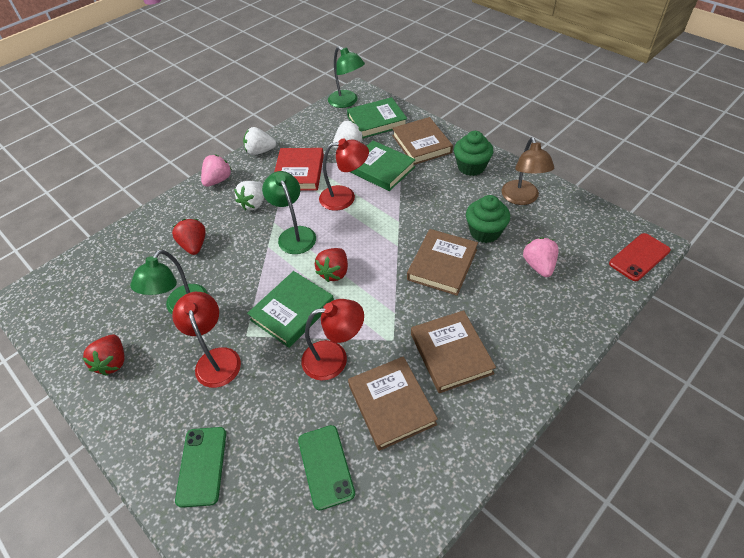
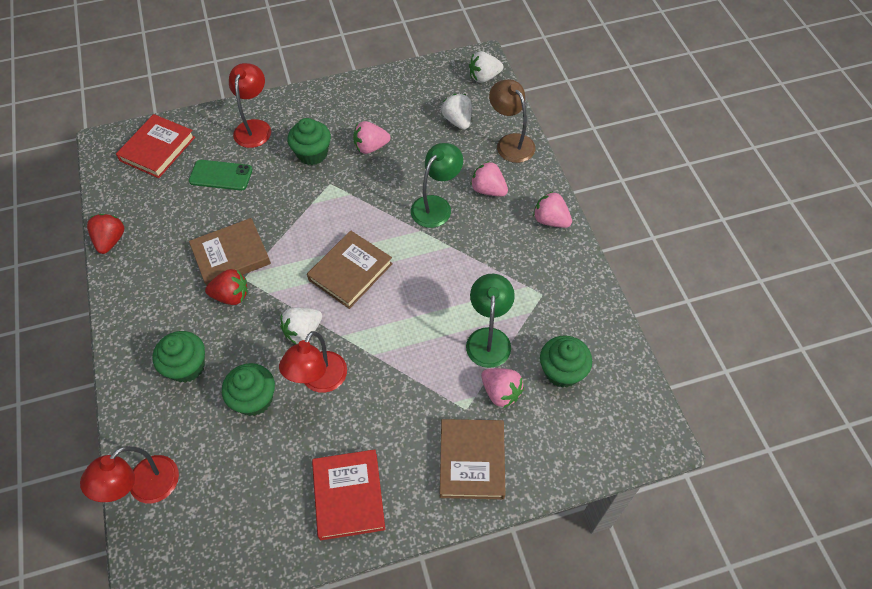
brown book: [348,356,438,451] [392,117,453,165] [407,229,478,296] [411,310,496,393] = 4 -> [189,218,271,286] [307,231,393,309] [440,419,505,499] = 3
green book: [247,271,334,348] [347,97,407,138] [350,140,416,191] = 3 -> none = 0
green cupcake: [454,131,493,176] [466,195,510,243] = 2 -> [153,331,205,383] [222,363,275,416] [287,118,331,165] [540,336,592,388] = 4
green lamp: [130,250,208,314] [262,171,316,254] [328,46,365,108] = 3 -> [411,143,463,228] [466,274,515,368] = 2
green phone: [175,427,226,508] [298,425,355,511] = 2 -> [189,160,253,191] = 1
pink strawberry: [201,155,232,187] [523,237,559,277] = 2 -> [353,121,390,154] [470,161,508,197] [481,368,524,408] [533,191,572,228] = 4
red book: [274,148,324,191] = 1 -> [116,114,195,178] [312,449,385,540] = 2
red phone: [609,233,671,281] = 1 -> none = 0
red strawberry: [83,334,125,376] [172,219,206,255] [315,248,348,282] = 3 -> [87,214,124,254] [205,269,248,305] = 2

